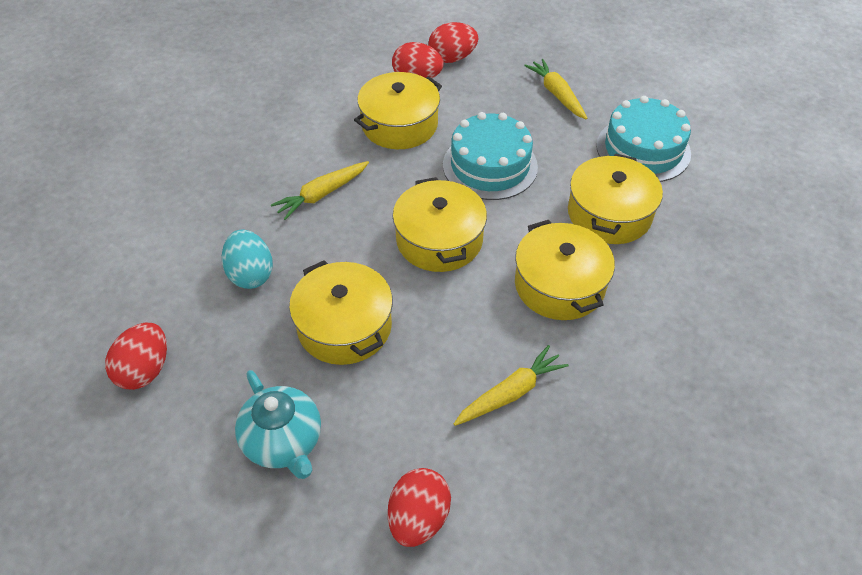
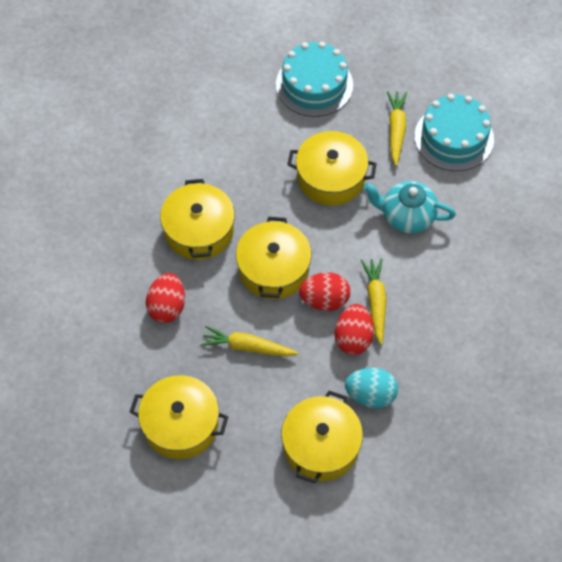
red egg: [105,323,167,390] [388,468,451,547] [392,42,444,78] [428,22,478,63] = 4 -> [146,273,185,323] [299,272,350,311] [335,304,374,355] = 3

